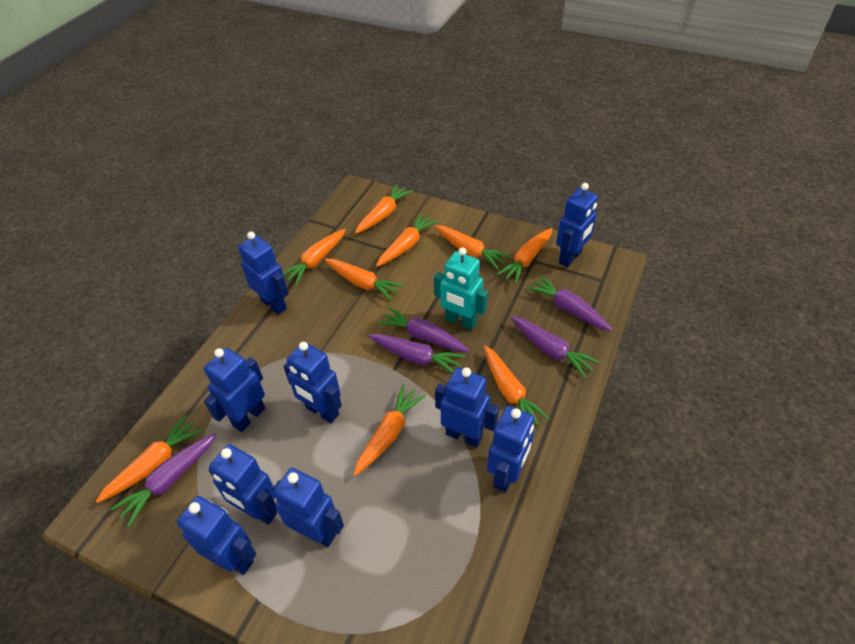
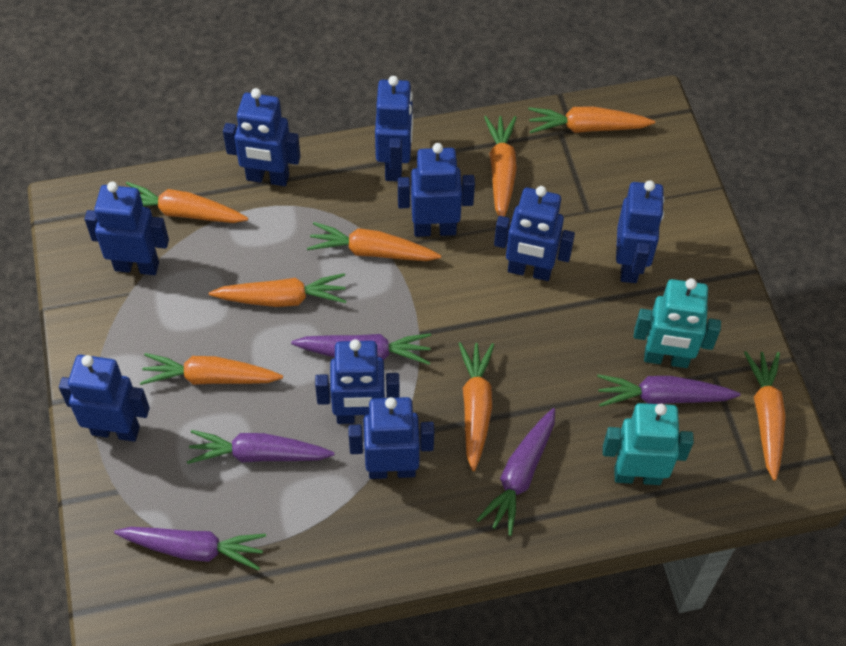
orange carrot: [96,415,203,503] [283,229,346,286] [324,259,404,301] [353,385,426,476] [355,184,413,234] [376,213,438,267] [435,225,511,270] [484,345,550,425] [496,228,552,284] = 9 -> [126,182,248,223] [140,353,283,385] [209,273,346,307] [307,222,441,261] [458,342,494,471] [484,116,517,217] [528,106,655,133] [744,351,786,481] = 8
turquoise robot: [434,247,488,330] = 1 -> [603,403,694,485] [634,278,721,368] = 2

